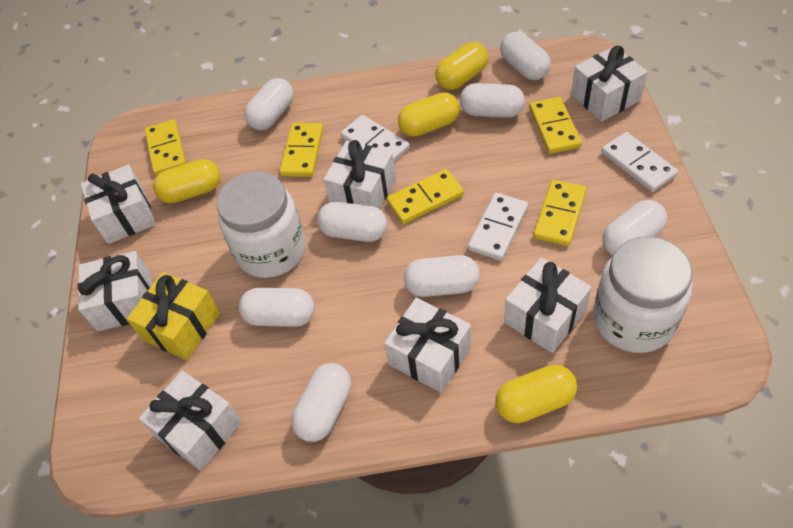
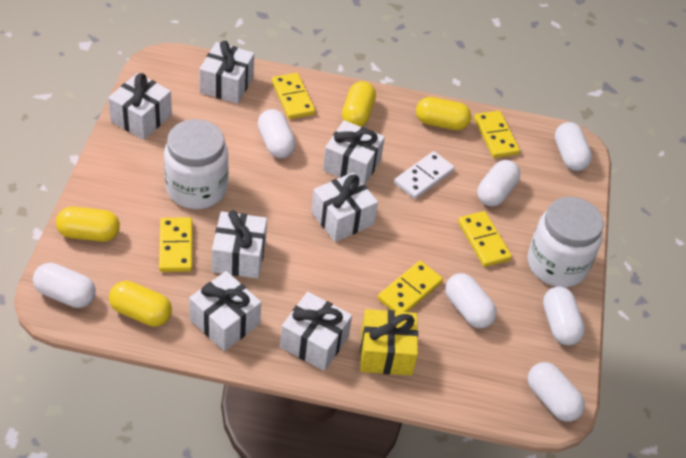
white capsule: [239,288,315,327] [244,78,294,130] [291,363,351,442] [317,202,387,242] [404,255,480,297] [460,83,525,118] [500,32,551,80] [602,200,667,256] = 8 -> [33,263,96,308] [258,109,296,158] [445,273,497,328] [477,160,520,207] [528,362,585,422] [543,287,585,345] [555,122,592,171] = 7
white domino: [341,115,410,162] [468,193,528,261] [601,132,678,192] = 3 -> [394,151,455,199] = 1

